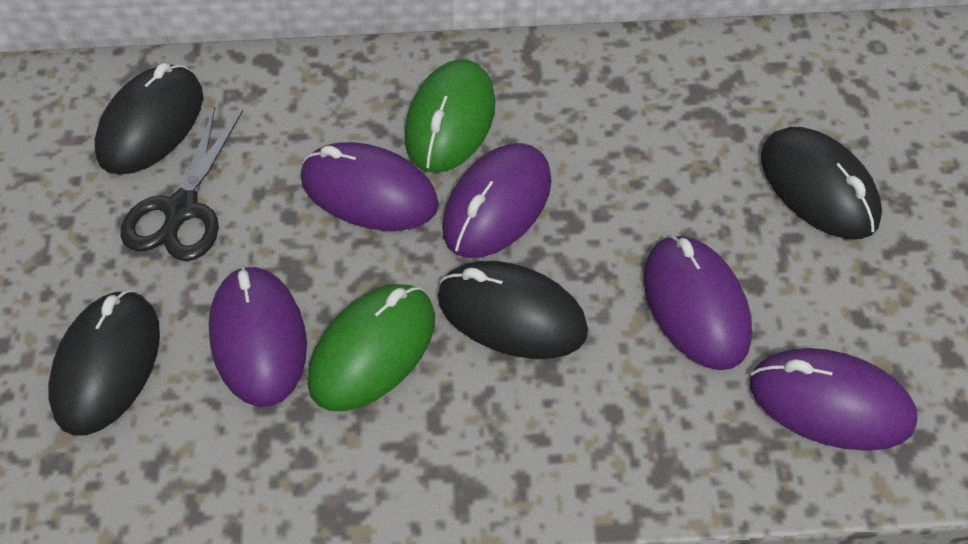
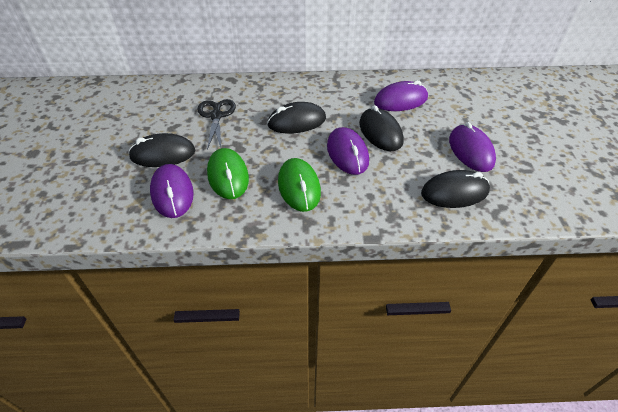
purple mouse: [209,265,307,407] [301,142,439,231] [442,143,551,258] [644,235,752,370] [750,348,917,451] = 5 -> [150,164,194,218] [327,127,369,175] [374,80,428,111] [449,122,496,172] = 4

